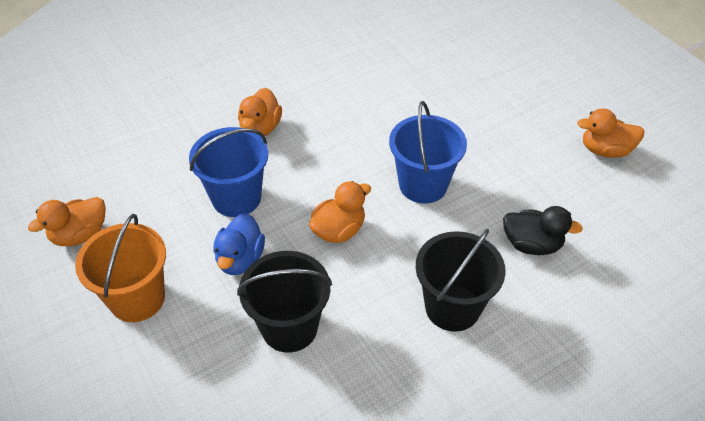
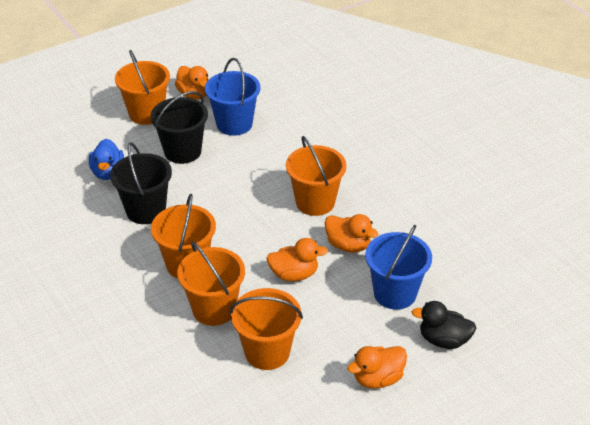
orange bucket: [75,214,166,322] = 1 -> [115,50,170,125] [151,194,216,278] [177,241,245,326] [230,288,303,370] [286,136,346,216] = 5

